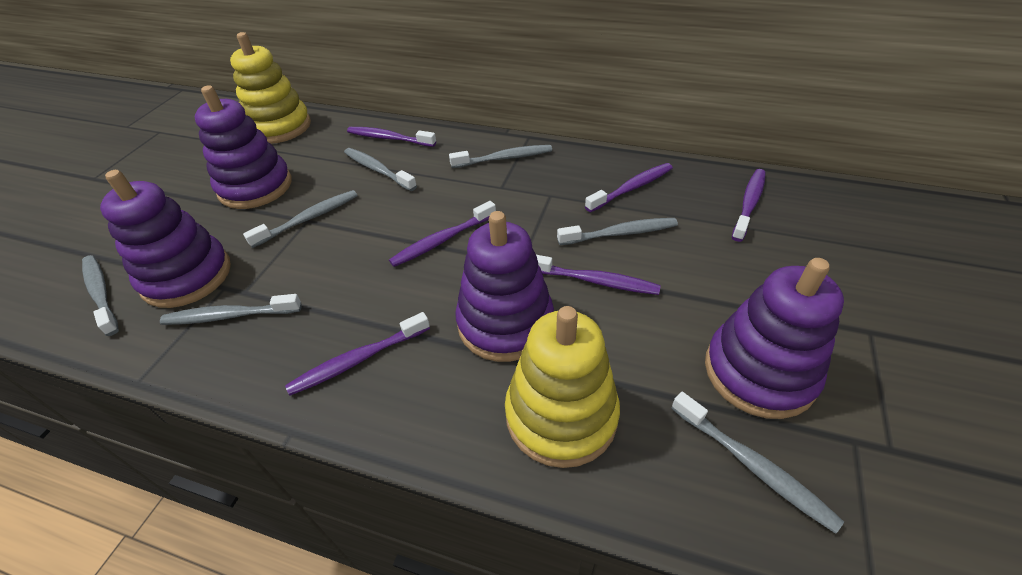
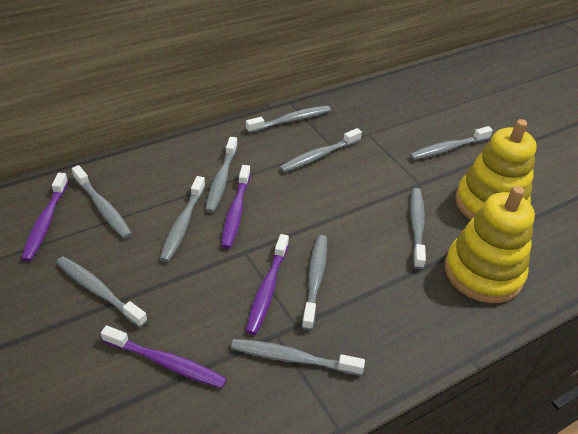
grey toothbrush: [82,255,119,336] [160,294,302,325] [243,190,358,248] [344,148,417,191] [449,145,552,168] [557,218,678,245] [671,392,844,534] = 7 -> [56,256,148,328] [72,165,132,239] [160,176,205,262] [205,137,238,213] [231,339,365,376] [246,106,331,133] [279,128,362,173] [302,235,327,330] [410,126,493,160] [410,188,426,269] = 10
purple stacking toy: [100,170,231,308] [195,85,292,209] [455,211,554,362] [705,258,844,419] = 4 -> none = 0
purple toothbrush: [285,312,430,396] [347,127,436,147] [389,201,496,267] [536,255,661,295] [585,163,673,212] [732,169,766,242] = 6 -> [21,173,68,262] [101,325,227,388] [221,165,250,249] [246,234,289,335] = 4

